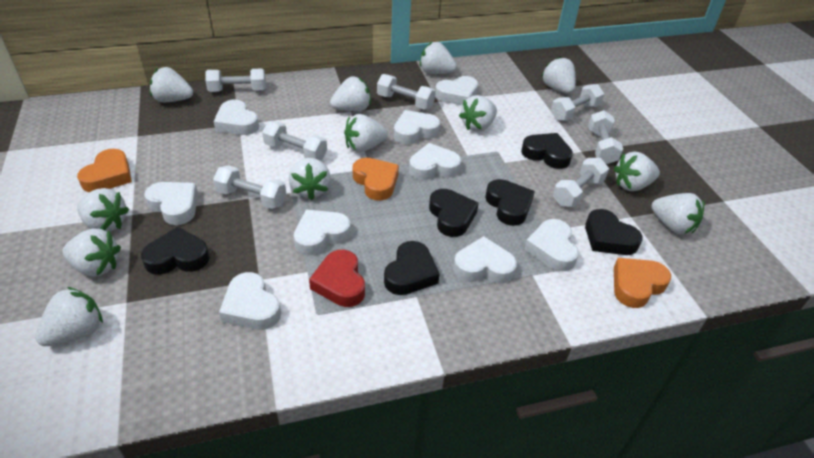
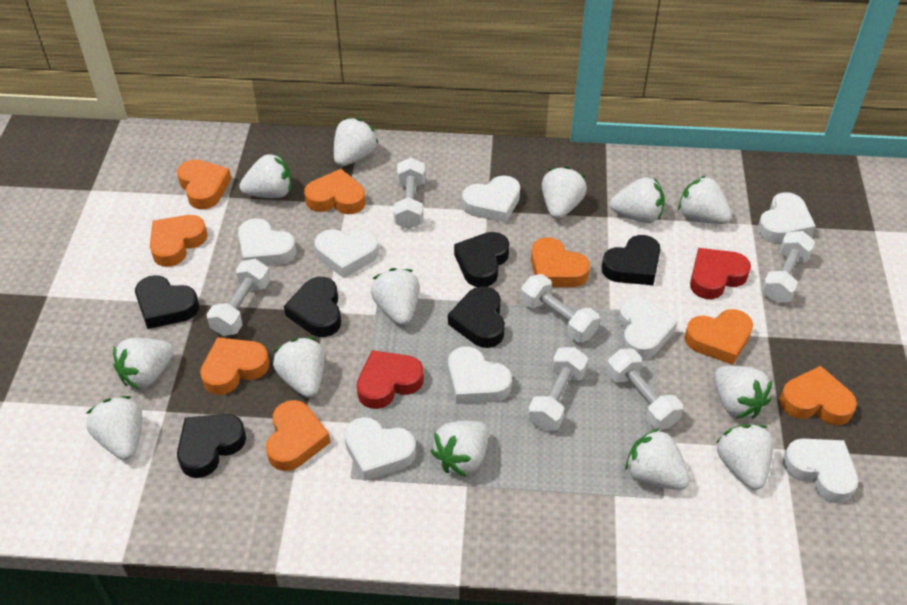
orange heart: [77,149,132,192] [352,158,399,201] [614,258,671,308] = 3 -> [150,215,208,267] [177,159,231,209] [200,337,270,395] [266,400,331,471] [304,169,366,214] [531,237,590,287] [684,309,753,365] [779,366,857,425] = 8
red heart: [309,250,365,307] = 1 -> [357,350,424,409] [690,248,751,299] = 2
white dumbbell: [205,69,266,92] [213,165,286,209] [262,121,327,161] [377,74,435,110] [551,84,604,121] [553,158,609,207] [588,110,623,164] = 7 -> [207,259,270,336] [394,158,425,229] [520,274,600,343] [528,347,588,430] [606,348,683,430] [761,231,815,303] = 6
white heart: [144,182,198,225] [214,100,259,135] [219,272,281,330] [294,210,350,256] [394,110,440,145] [409,143,461,180] [435,76,478,106] [453,236,517,284] [524,219,579,271] = 9 -> [238,218,296,266] [314,229,379,278] [344,417,416,481] [448,346,512,404] [462,176,520,223] [618,297,677,359] [757,192,816,243] [783,439,858,503] = 8
white strawberry: [35,287,103,346] [62,229,121,276] [77,188,129,232] [150,67,193,102] [289,158,331,200] [330,76,371,111] [344,114,388,152] [420,42,457,74] [459,95,497,132] [542,56,576,94] [614,152,660,191] [651,193,704,234] = 12 -> [86,396,142,460] [113,338,174,389] [239,153,292,198] [273,337,325,398] [334,118,378,166] [371,268,420,325] [431,421,489,477] [542,166,587,219] [610,177,665,223] [625,428,690,490] [678,175,732,224] [714,366,772,418] [716,424,774,490] = 13

